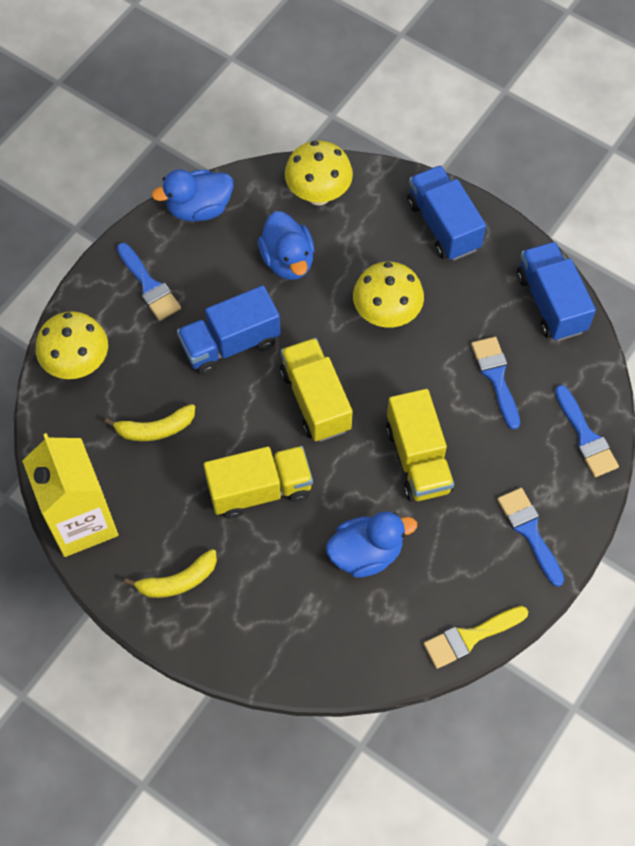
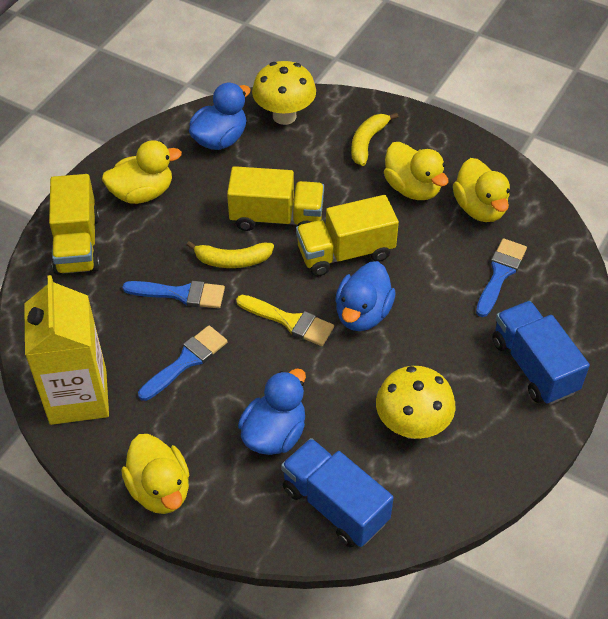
blue brush: [117,243,181,321] [471,337,520,430] [497,488,564,587] [555,385,619,477] = 4 -> [123,281,225,308] [138,325,228,401] [476,238,527,317] = 3
blue truck: [177,285,281,375] [407,165,486,261] [517,242,596,341] = 3 -> [281,438,394,547] [492,301,590,405] = 2
yellow duck: none = 0 -> [102,140,182,204] [121,434,190,514] [384,142,449,200] [453,158,510,222] = 4
yellow mushroom: [36,311,108,379] [285,141,353,205] [353,262,424,327] = 3 -> [252,61,316,125] [376,366,455,439] = 2

